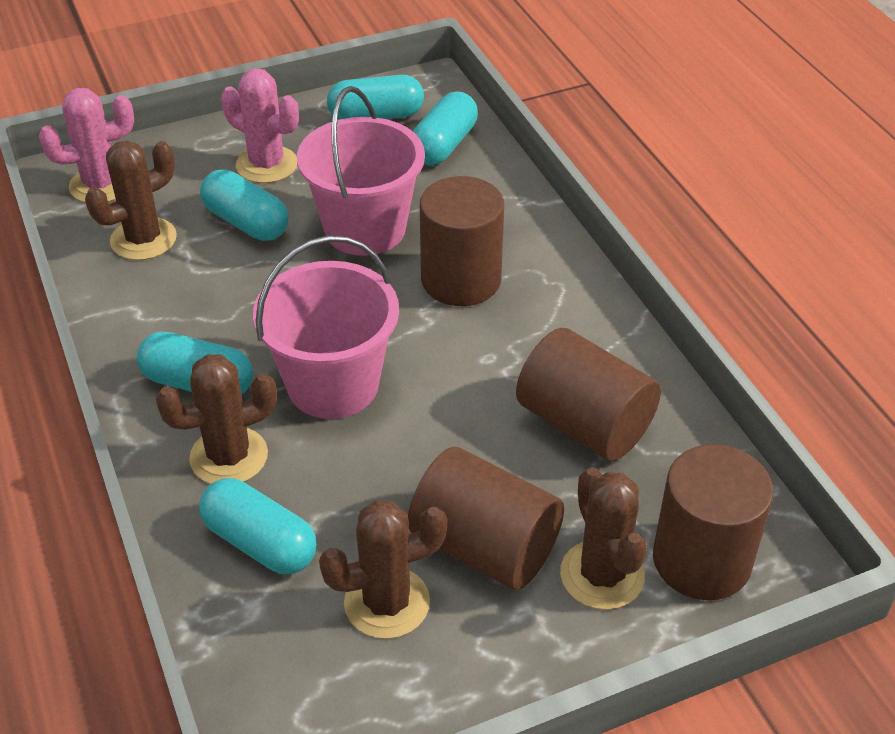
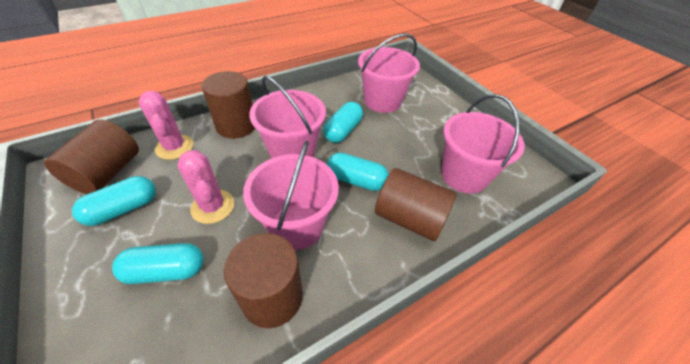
brown cactus: [85,140,177,260] [156,354,277,484] [319,500,447,639] [560,467,647,610] = 4 -> none = 0
pink bucket: [253,235,399,419] [297,86,425,256] = 2 -> [243,141,339,250] [249,76,326,159] [358,33,420,113] [441,94,525,194] = 4
turquoise capsule: [137,331,253,395] [199,478,317,574] [200,169,289,241] [327,75,424,120] [413,91,478,165] = 5 -> [72,176,156,226] [112,243,204,284] [323,102,363,143] [327,153,389,191] = 4

